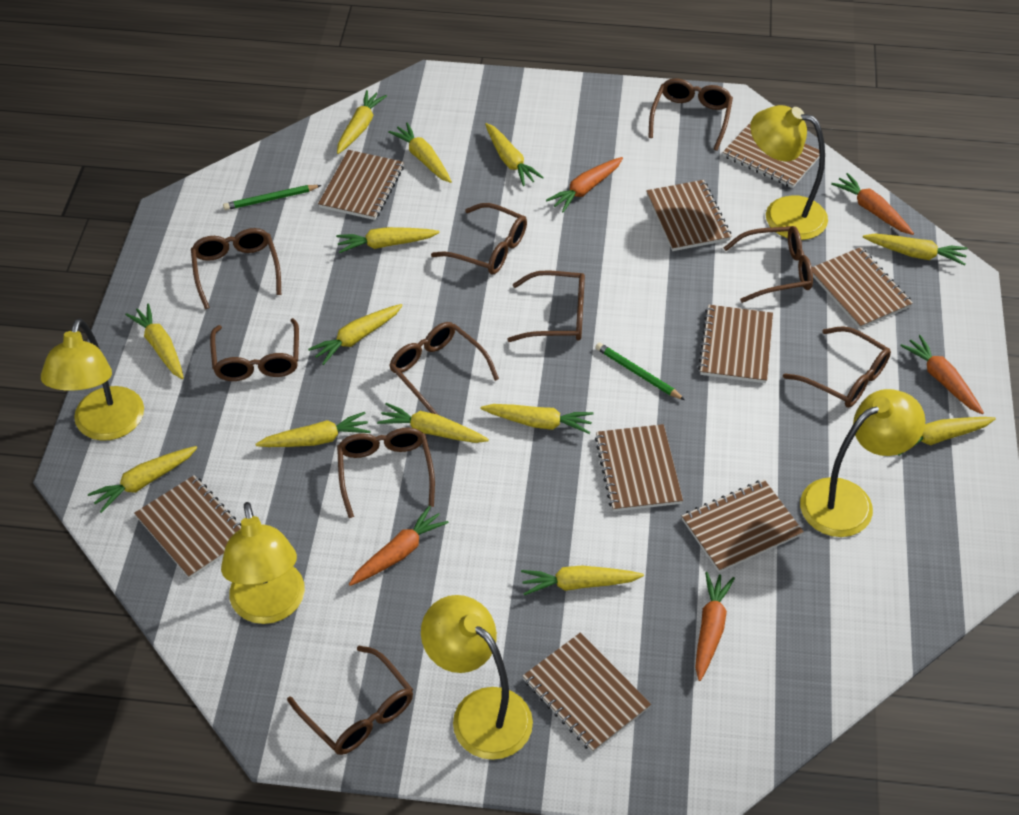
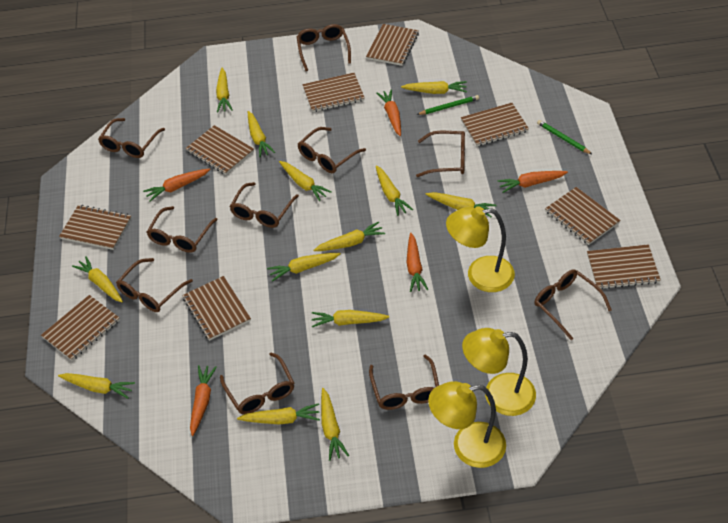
yellow lamp: [41,318,144,441] [221,502,305,624] [421,595,533,760] [750,105,828,240] [800,389,925,537] = 5 -> [428,381,506,468] [446,206,515,292] [462,328,536,416] = 3

